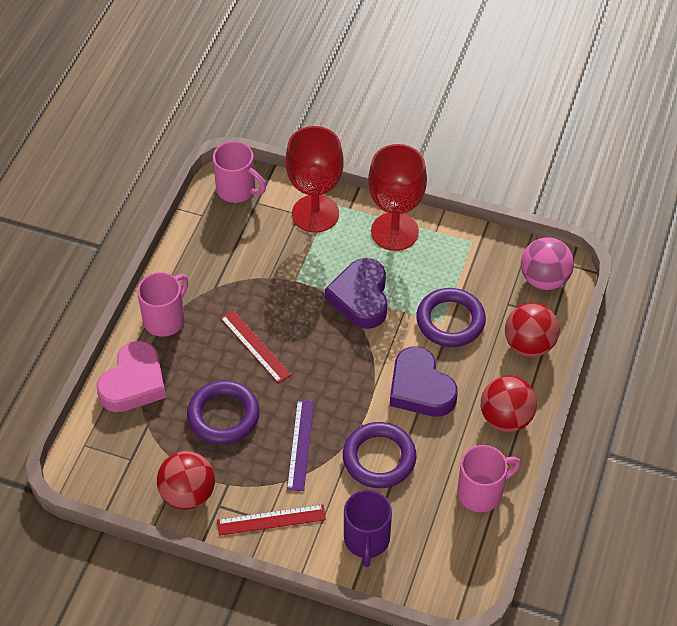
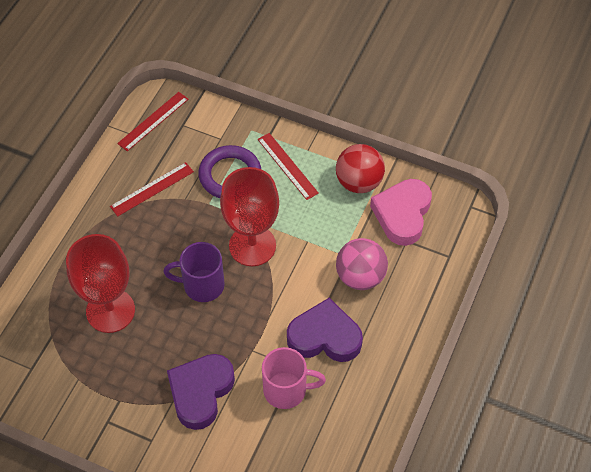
pink mug: [137,272,188,337] [213,141,266,203] [457,445,521,512] = 3 -> [262,347,326,409] = 1
purple ring: [187,380,260,445] [343,422,417,488] [416,288,486,347] = 3 -> [198,145,261,198] = 1
purple ruler: [287,400,314,491] = 1 -> none = 0
red ball: [157,451,215,510] [481,376,537,432] [505,303,560,357] = 3 -> [336,144,385,193] = 1
red ruler: [217,504,326,536] [220,310,291,383] = 2 -> [110,162,194,217] [117,92,189,151] [258,133,319,200] = 3

